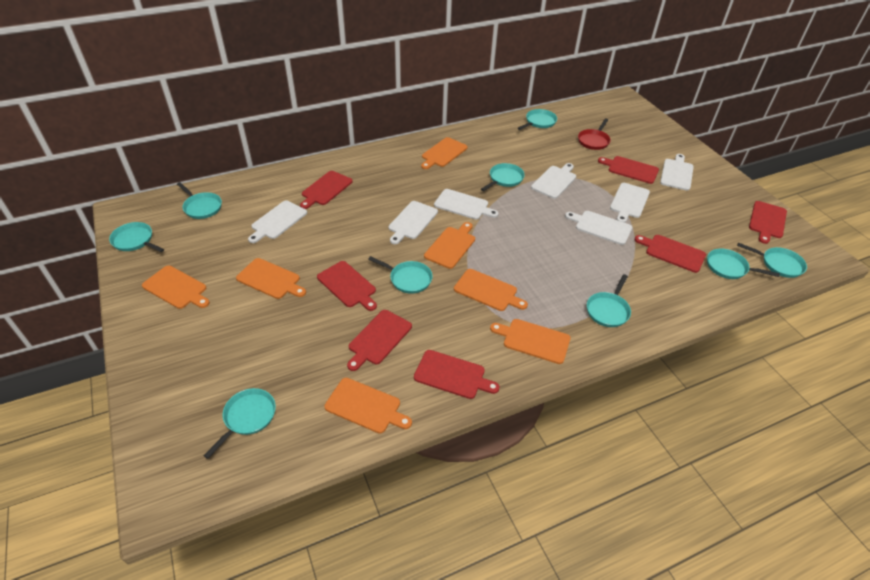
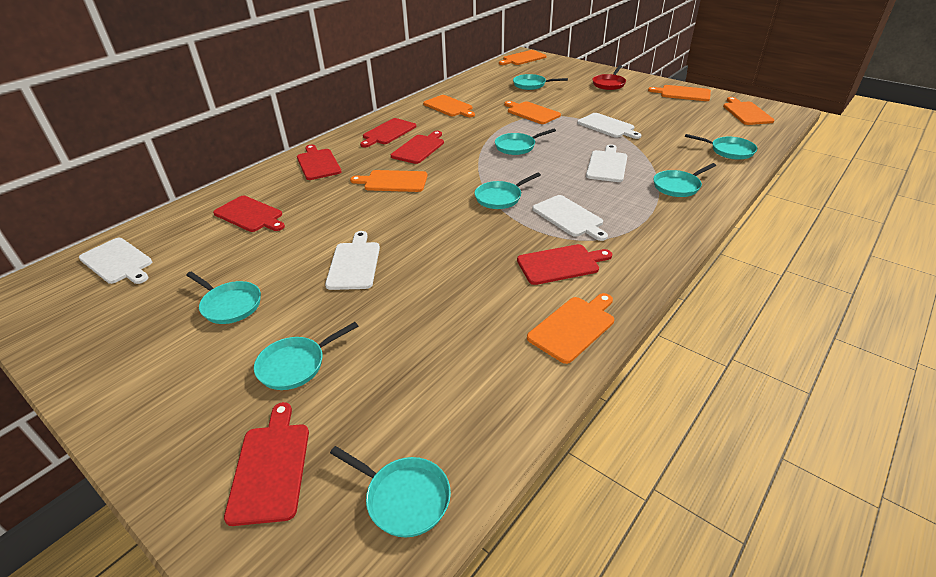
red cutting board: [300,171,353,209] [317,261,377,311] [347,310,412,371] [414,350,500,399] [598,156,659,184] [635,235,706,273] [749,201,787,244] = 7 -> [213,196,285,232] [224,402,309,526] [297,145,341,180] [360,118,416,148] [391,131,444,164] [517,244,612,285] = 6
turquoise pan: [109,222,164,252] [177,182,222,219] [203,388,276,459] [368,256,433,294] [481,163,525,191] [518,109,557,130] [587,274,631,327] [707,249,780,279] [737,243,807,278] = 9 -> [186,272,261,324] [254,322,358,390] [330,446,451,537] [474,173,541,209] [495,128,556,155] [513,74,568,90] [653,163,716,197] [685,134,757,160] = 8
white cutting board: [248,200,307,243] [388,201,438,244] [434,189,499,220] [531,163,576,199] [565,211,632,245] [610,183,650,223] [660,154,694,191] = 7 -> [79,238,152,284] [325,231,380,290] [532,195,608,241] [577,113,641,139] [586,144,627,182] = 5

